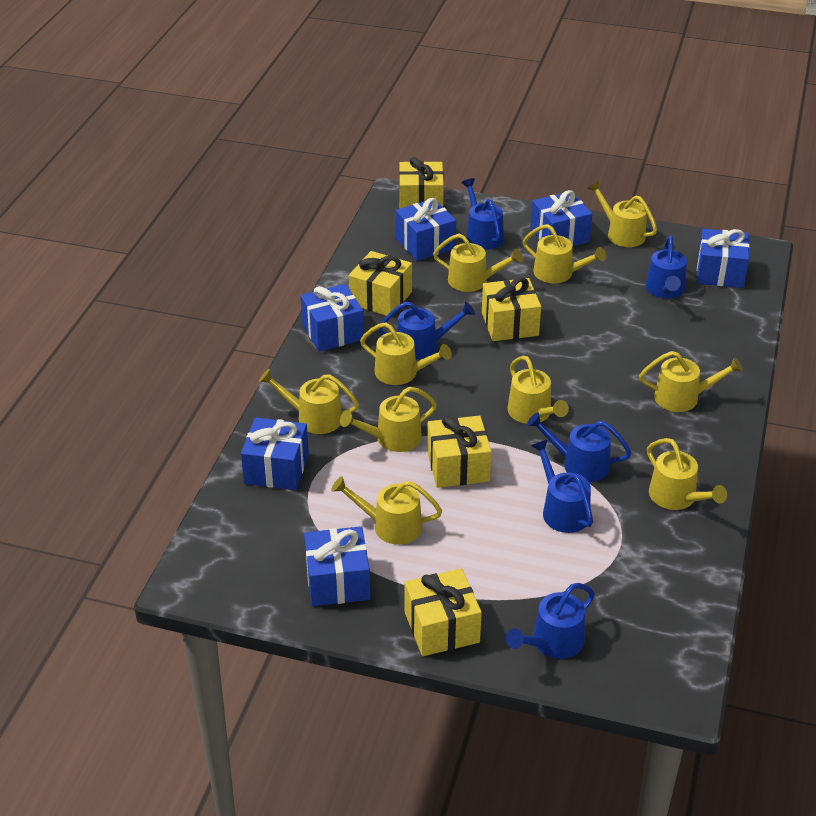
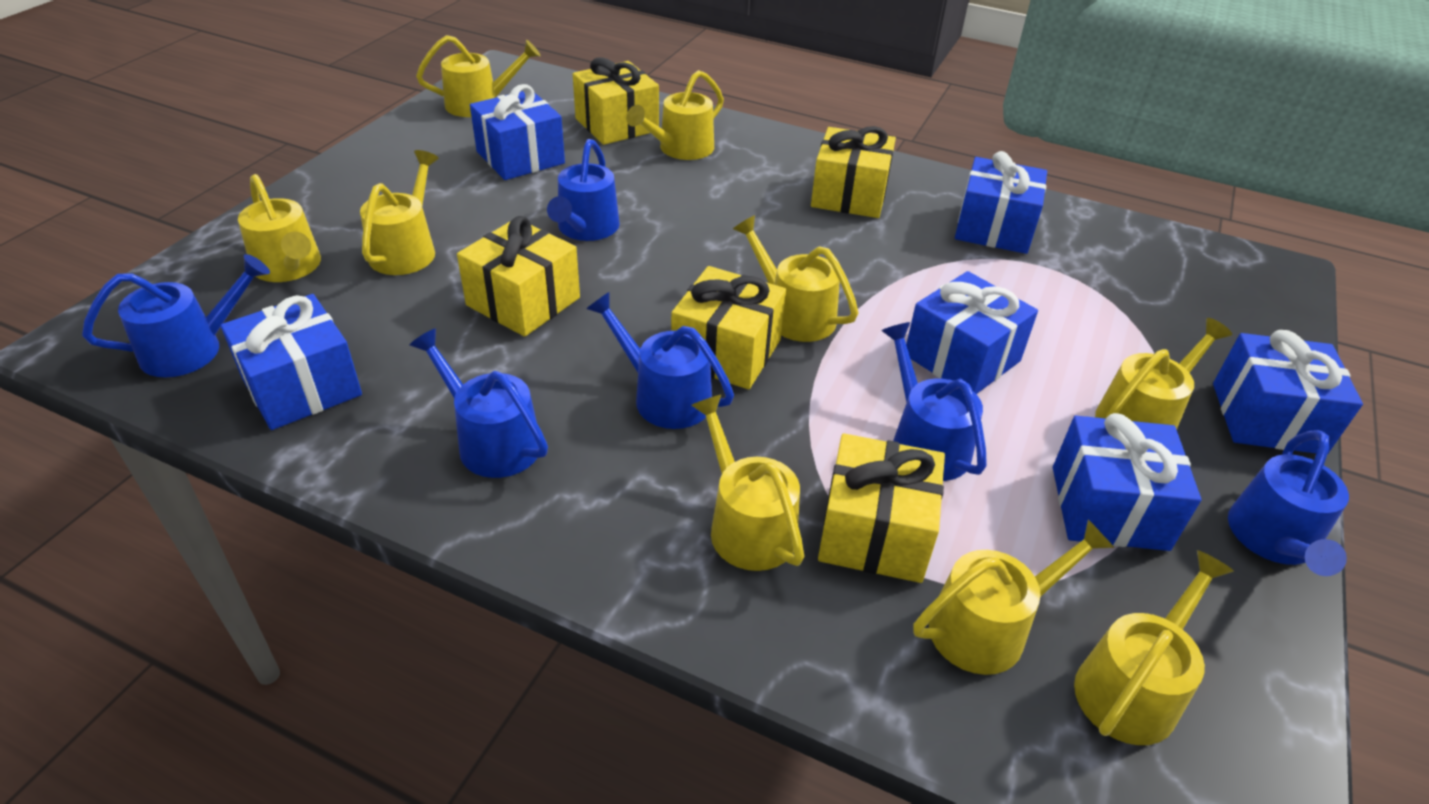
yellow watering can: [259,369,359,434] [331,476,442,545] [340,387,437,452] [360,322,452,385] [433,234,523,292] [507,356,569,424] [523,224,606,283] [587,181,657,247] [639,351,743,412] [647,438,727,510] = 10 -> [238,174,321,282] [360,150,439,275] [416,35,541,117] [626,70,724,160] [691,395,804,571] [733,215,859,342] [913,519,1115,675] [1074,550,1234,745] [1095,318,1232,430] = 9

